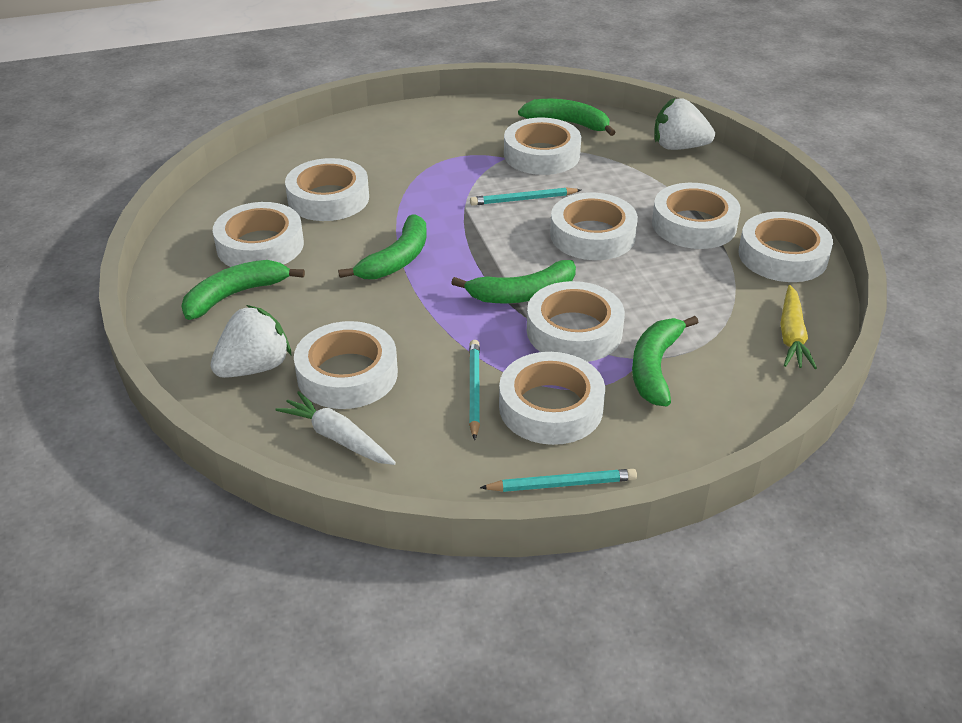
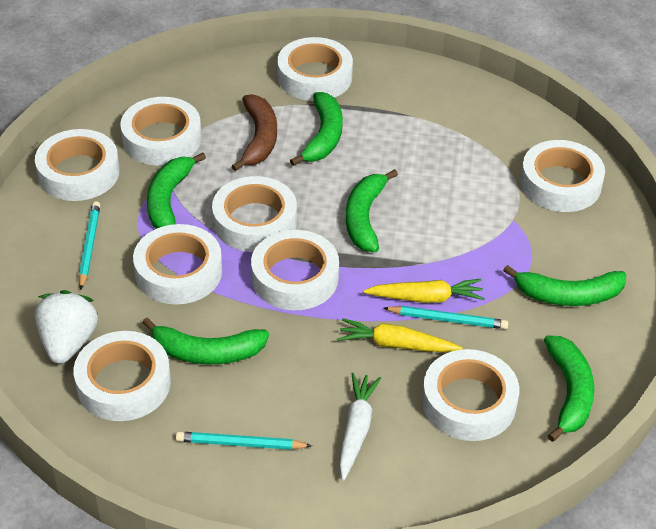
brown banana: none = 0 -> [231,94,277,171] = 1
green banana: [181,260,305,320] [338,214,427,279] [451,260,576,304] [518,99,616,136] [632,316,698,406] = 5 -> [142,318,269,365] [147,152,206,229] [290,92,343,166] [346,169,398,252] [503,265,626,306] [544,335,595,442] = 6
white strawberry: [210,305,291,378] [654,98,715,150] = 2 -> [35,290,98,364] = 1
yellow carrot: [780,285,817,369] = 1 -> [338,318,463,353] [363,279,484,303] = 2

